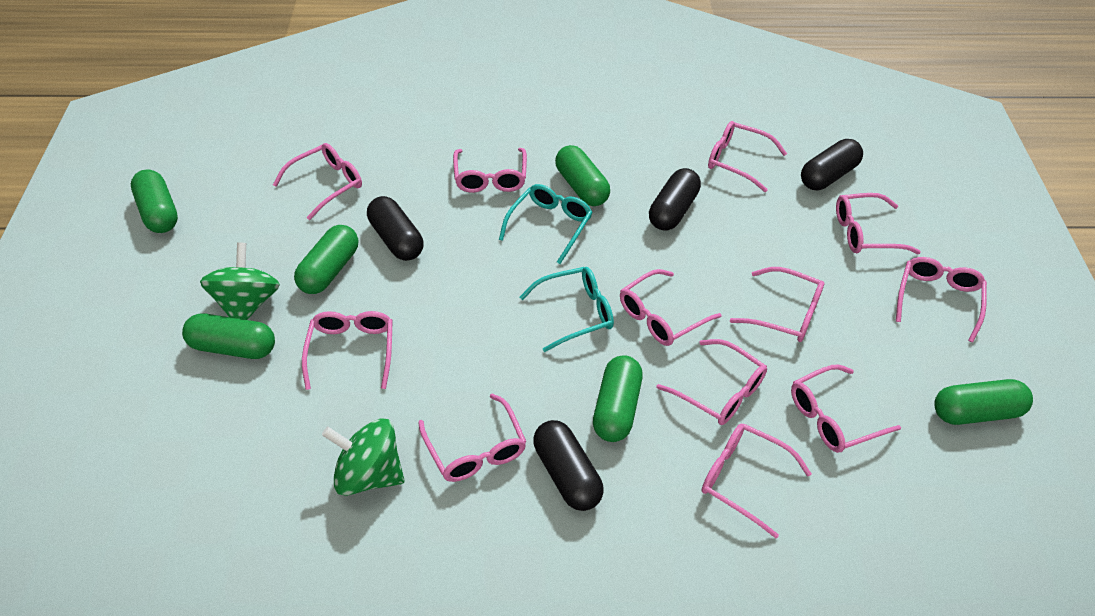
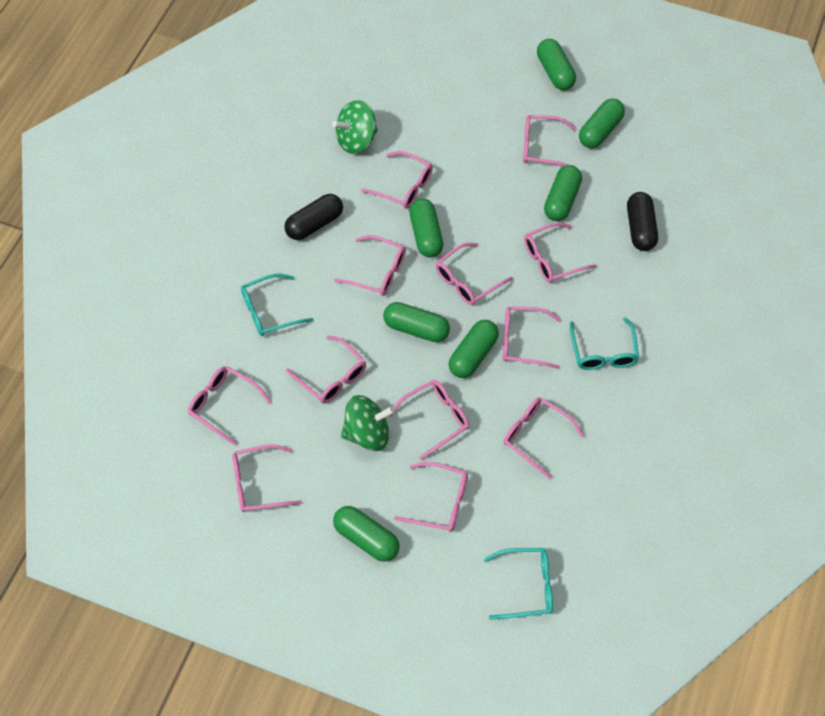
black capsule: [367,196,424,261] [533,420,604,511] [649,168,701,231] [801,139,863,190] = 4 -> [284,194,343,240] [627,192,658,251] = 2
green capsule: [131,169,178,233] [182,314,275,359] [294,225,358,294] [555,145,610,206] [593,355,643,442] [934,379,1033,425] = 6 -> [333,506,400,562] [383,302,450,342] [409,198,444,258] [449,320,499,378] [537,39,576,90] [544,165,582,221] [579,98,625,148] = 7
turquoise glasses: [499,184,593,264] [520,267,614,352] = 2 -> [241,274,313,336] [484,548,553,620] [570,317,639,370] = 3

